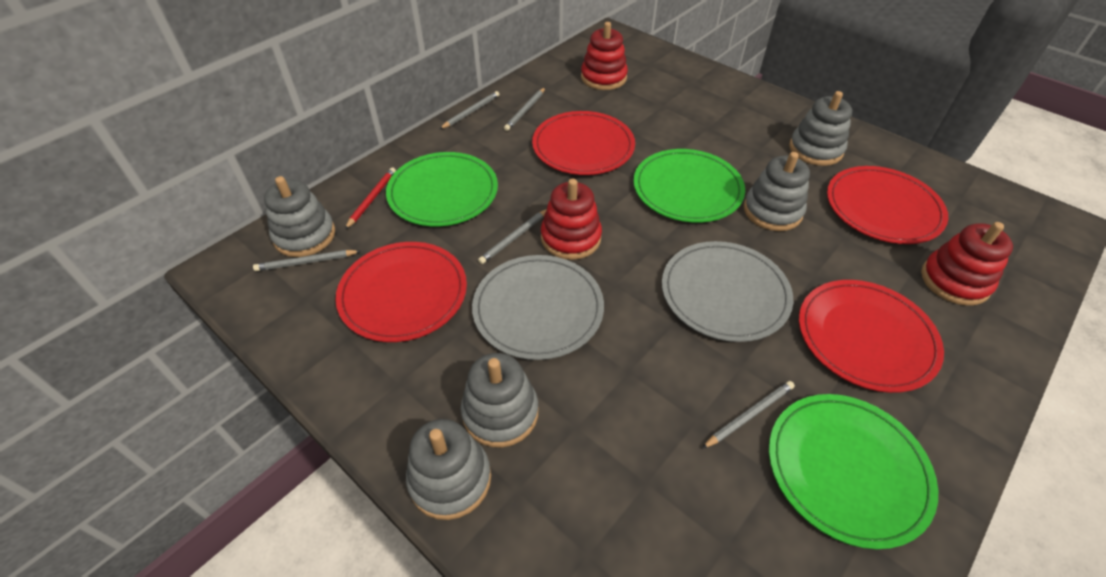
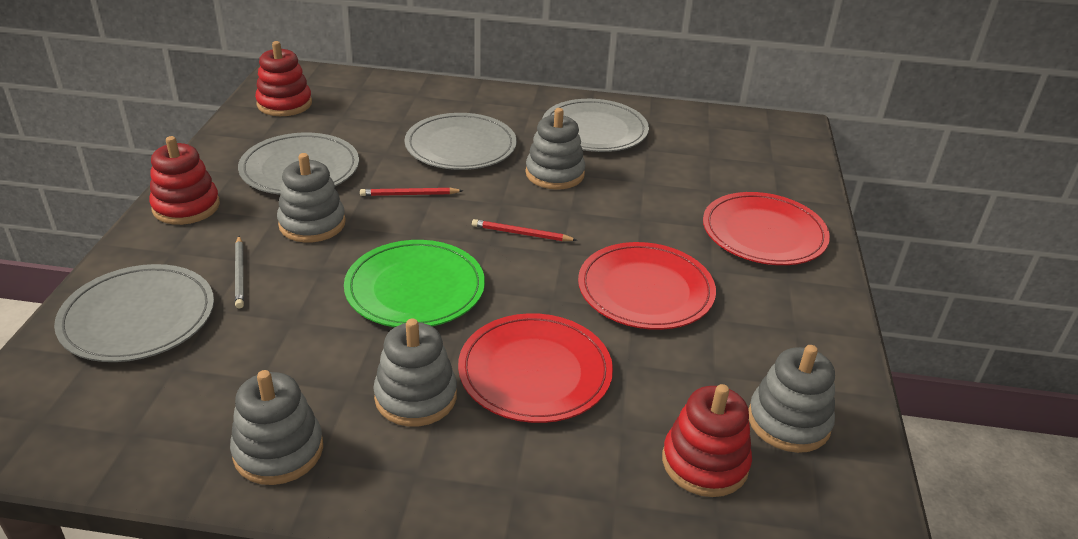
green plate: [386,152,498,226] [633,149,745,223] [769,394,938,549] = 3 -> [344,240,485,327] = 1
grey pencil: [253,250,360,271] [440,91,499,129] [478,209,547,264] [504,88,545,131] [702,381,795,449] = 5 -> [235,236,244,308] = 1
grey plate: [472,255,604,360] [662,241,793,342] = 2 -> [54,264,214,362] [238,133,359,195] [404,113,517,170] [542,99,649,152] = 4
red pencil: [345,167,396,229] = 1 -> [360,188,463,196] [472,219,576,241] = 2
red plate: [336,242,467,342] [532,111,635,175] [799,280,944,393] [827,166,948,244] = 4 -> [458,313,613,423] [578,242,716,330] [703,192,830,265] = 3

